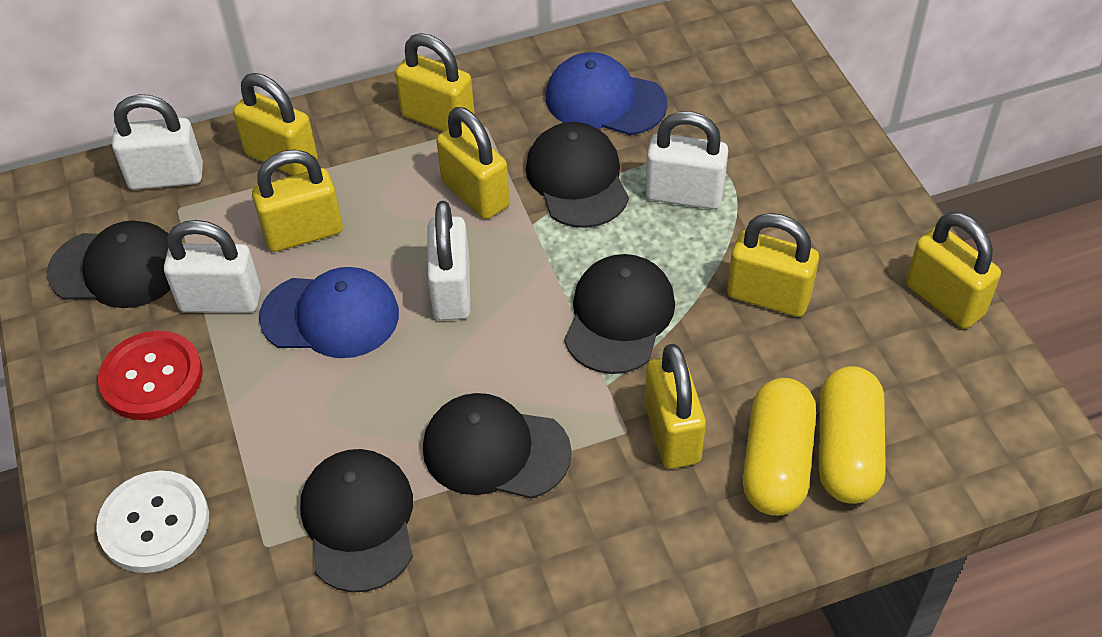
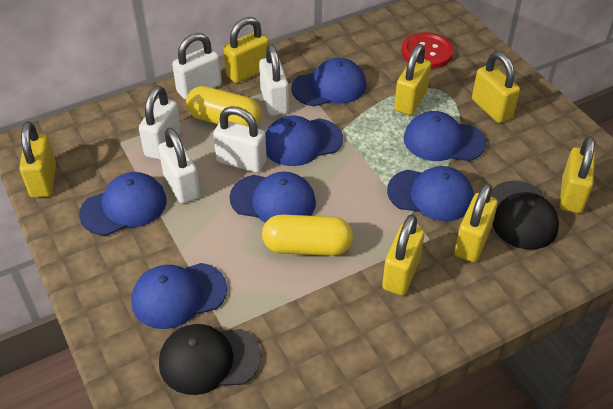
black cap: [47,221,171,308] [300,449,413,593] [423,393,572,499] [526,122,629,228] [564,254,675,374] = 5 -> [159,324,261,395] [491,181,559,250] = 2
blue cap: [259,267,399,358] [546,52,667,135] = 2 -> [79,172,167,236] [131,263,227,329] [230,172,316,223] [265,115,343,166] [291,58,366,106] [387,166,474,221] [404,111,486,161] = 7
white button: [96,471,209,573] = 1 -> none = 0
white padlock: [112,94,203,190] [164,220,261,313] [427,201,470,320] [645,111,728,209] = 4 -> [139,86,181,160] [158,128,200,204] [172,33,222,100] [213,106,267,173] [259,44,289,116] = 5

